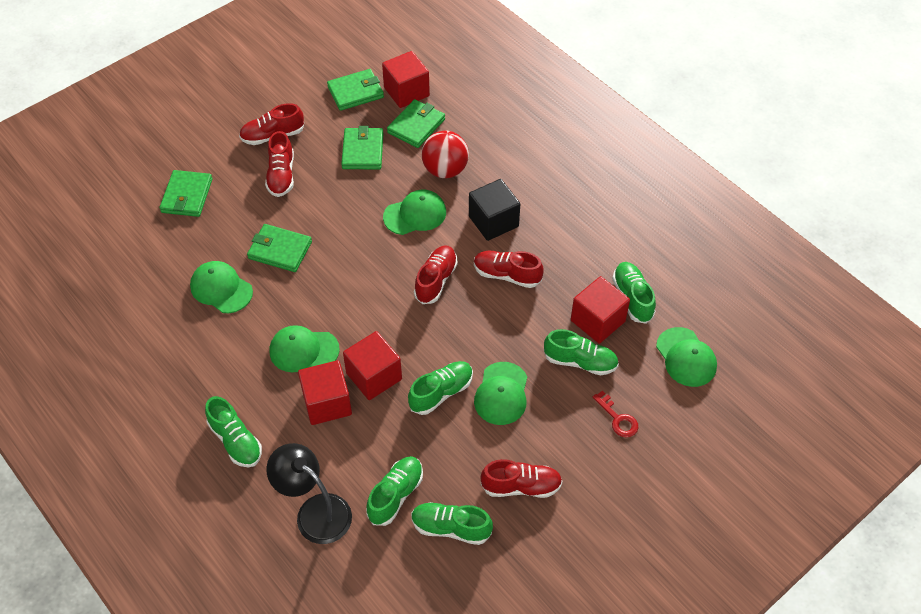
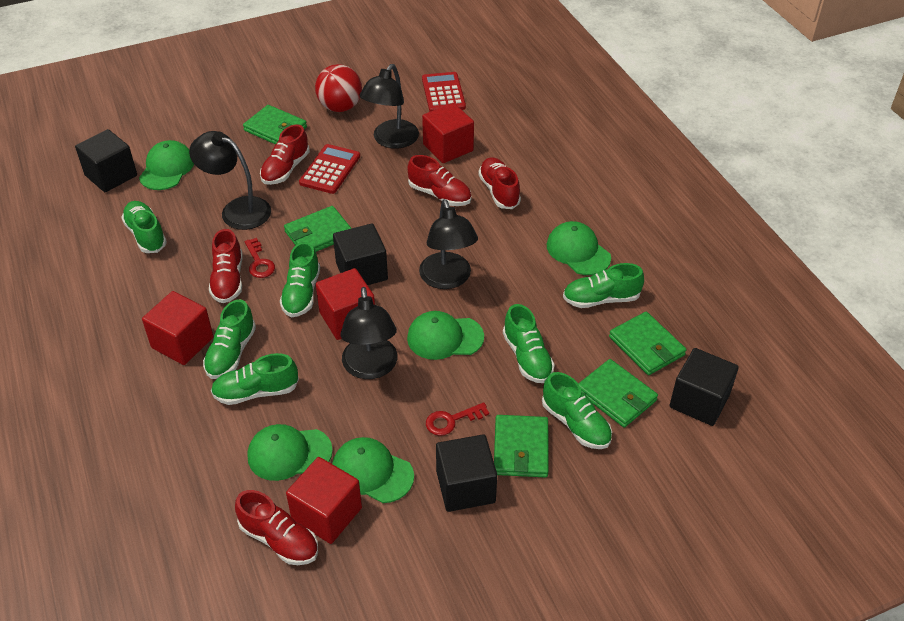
black cube: [469,179,520,241] = 1 -> [75,129,137,192] [333,223,388,285] [436,434,497,512] [670,348,739,426] = 4
black lamp: [266,443,352,544] = 1 -> [189,131,271,230] [340,287,398,379] [359,64,419,149] [419,199,478,289] = 4
green shoe: [205,396,262,467] [366,456,423,526] [408,361,473,415] [411,502,493,545] [544,329,619,375] [612,262,656,324] = 6 -> [121,201,167,253] [203,299,256,379] [211,353,299,405] [280,242,320,317] [503,304,555,383] [542,372,612,449] [563,263,644,308] = 7
red calculator: none = 0 -> [299,144,360,194] [422,72,466,112] = 2
red key: [592,390,639,437] = 1 -> [245,238,275,278] [426,402,489,436] = 2

